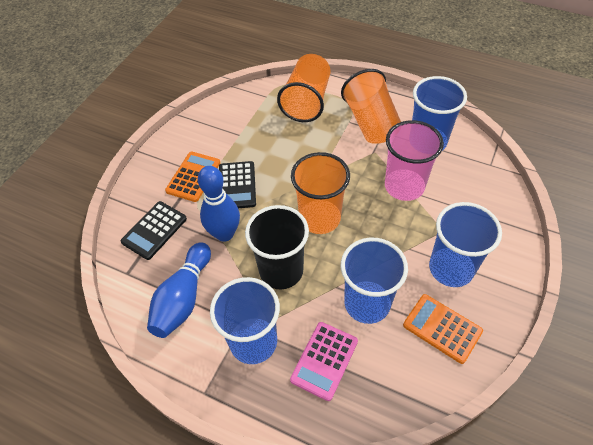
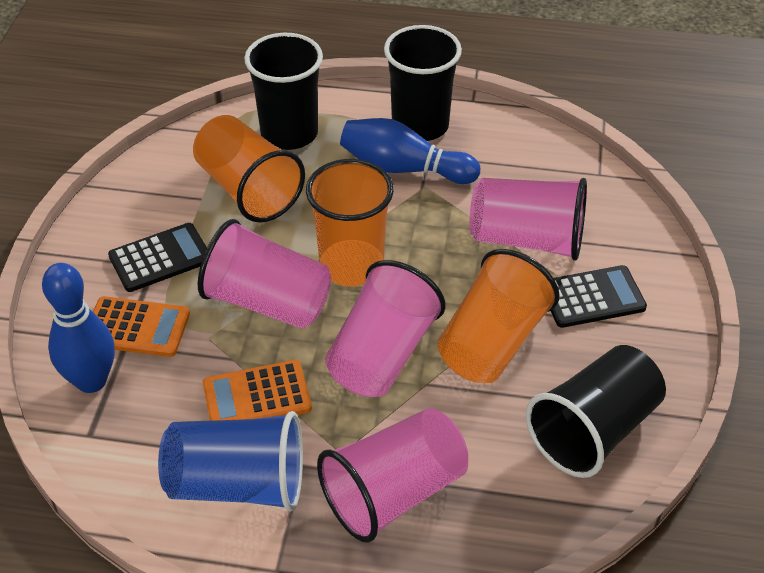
black cup: [245,205,309,289] = 1 -> [244,33,323,150] [384,25,462,141] [526,345,666,478] = 3
blue cup: [210,277,280,364] [341,238,408,324] [412,76,467,151] [429,202,502,287] = 4 -> [158,411,303,512] = 1
pink calculator: [290,322,358,401] = 1 -> none = 0
pink cup: [385,120,444,201] = 1 -> [197,219,331,329] [317,408,468,542] [325,260,445,397] [469,178,587,261] = 4

